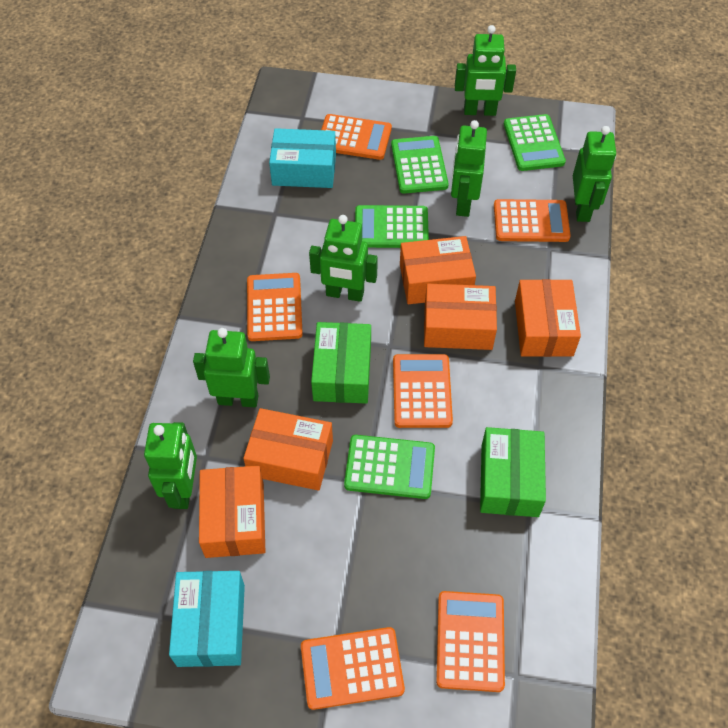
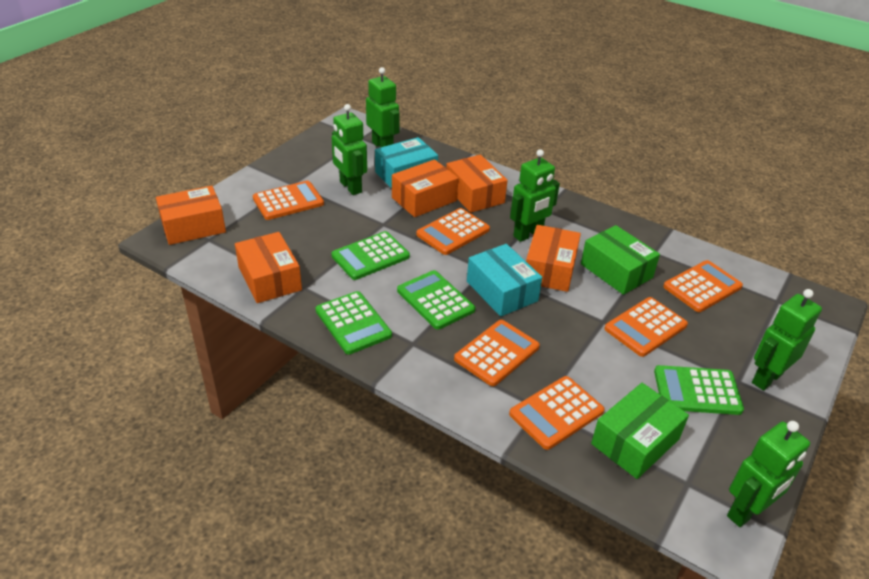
green robot: [144,422,197,509] [193,328,270,407] [309,215,378,302] [451,120,487,217] [455,25,516,116] [573,126,616,222] = 6 -> [332,104,367,195] [366,67,400,148] [510,149,560,242] [727,421,810,527] [752,289,822,391] = 5

